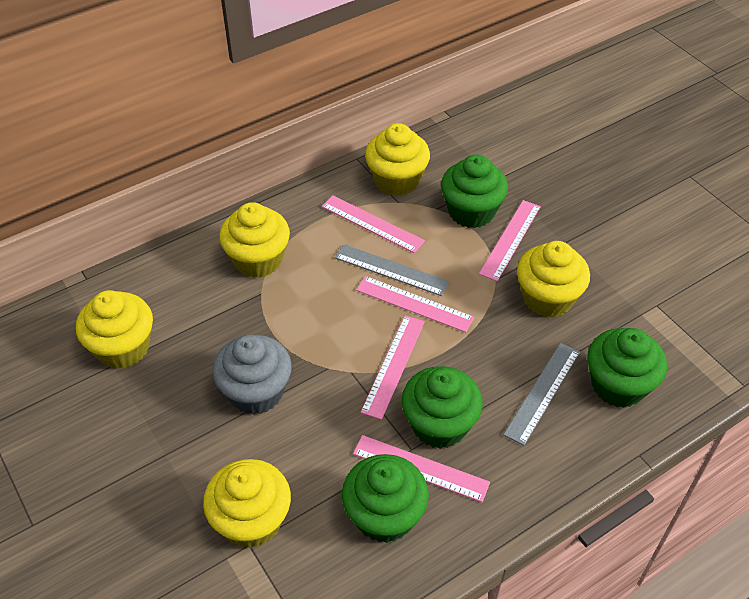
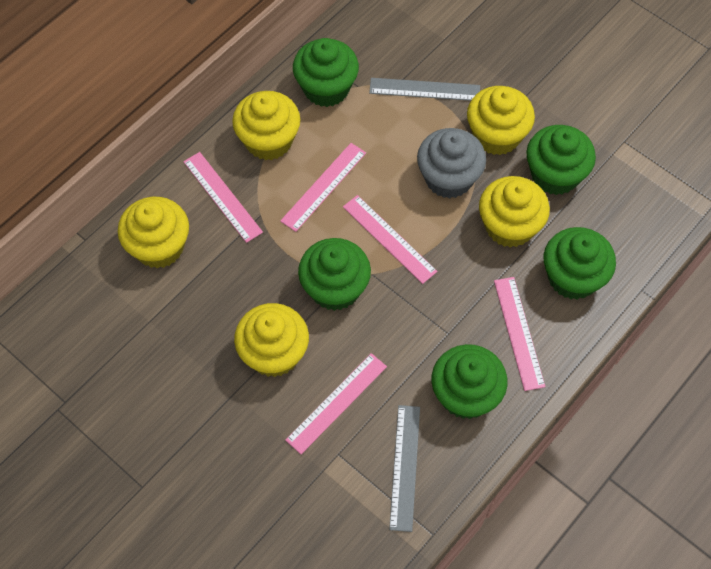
green cupcake: [342,454,429,543] [402,366,483,449] [441,154,508,228] [588,328,667,408] = 4 -> [293,38,359,107] [298,238,371,311] [432,344,507,419] [526,125,596,195] [544,227,616,300] = 5

